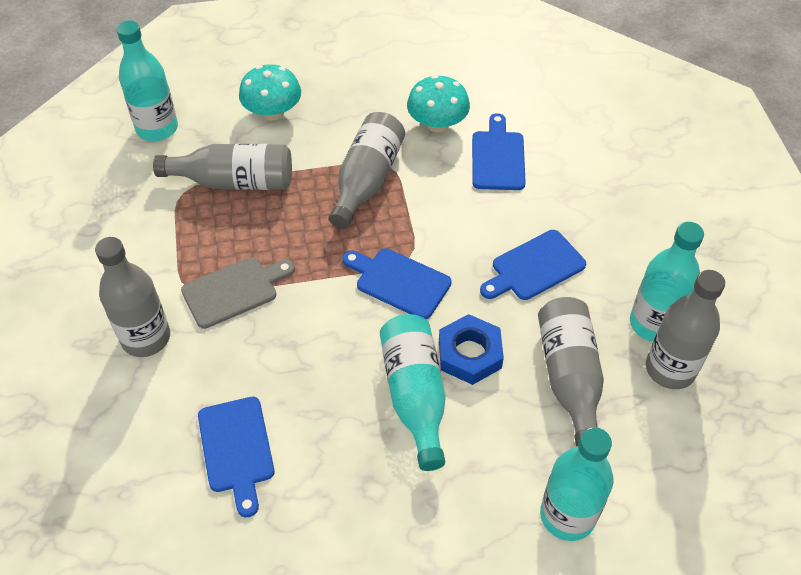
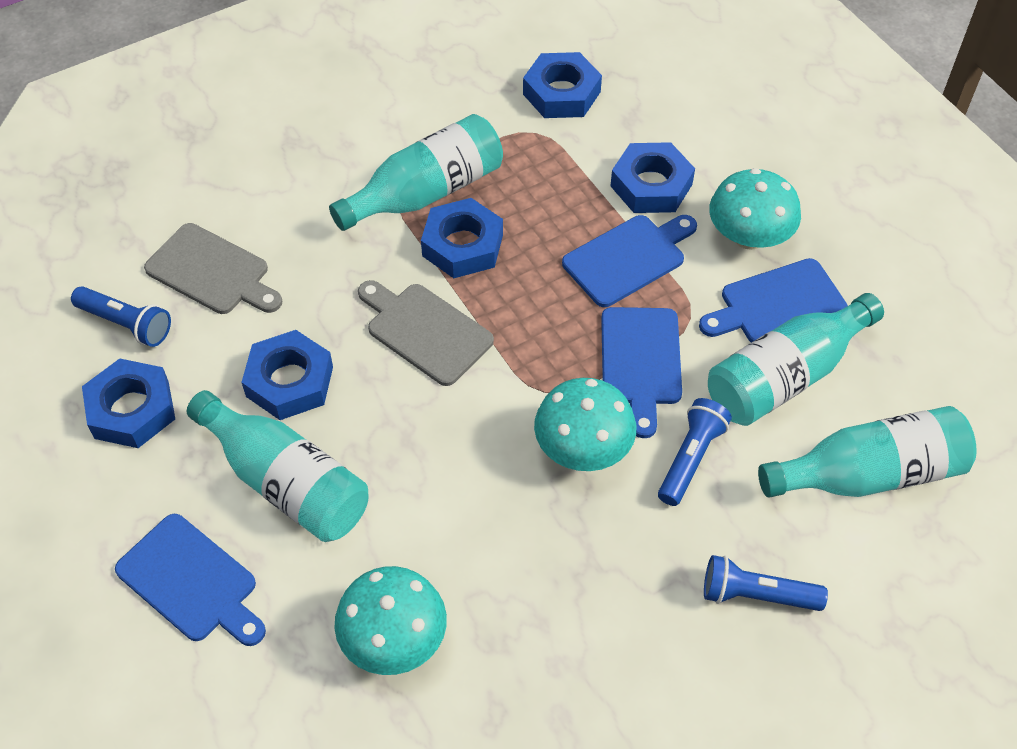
blue flashlight: none = 0 -> [71,286,171,347] [658,398,732,506] [704,555,828,611] = 3
blue nut: [439,314,504,385] = 1 -> [82,358,175,448] [241,330,333,420] [421,198,503,278] [523,52,602,118] [611,142,695,213] = 5
grey bottle: [95,237,170,357] [153,144,292,190] [329,112,405,229] [538,297,604,447] [646,270,725,389] = 5 -> none = 0
grey cutting board: [181,257,295,329] = 1 -> [144,223,282,314] [358,280,494,386] = 2
turquoise mushroom: [239,64,301,121] [407,75,470,132] = 2 -> [334,566,447,675] [534,378,636,471] [709,168,801,250] = 3

